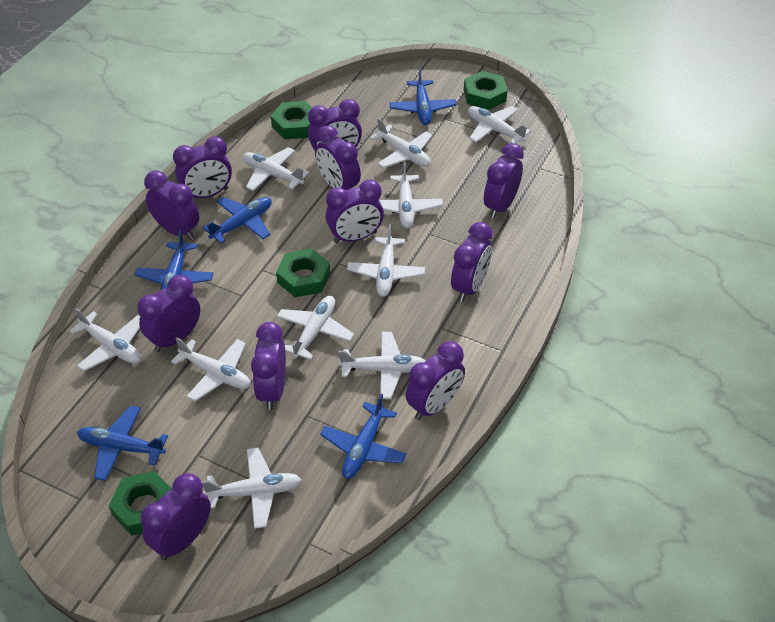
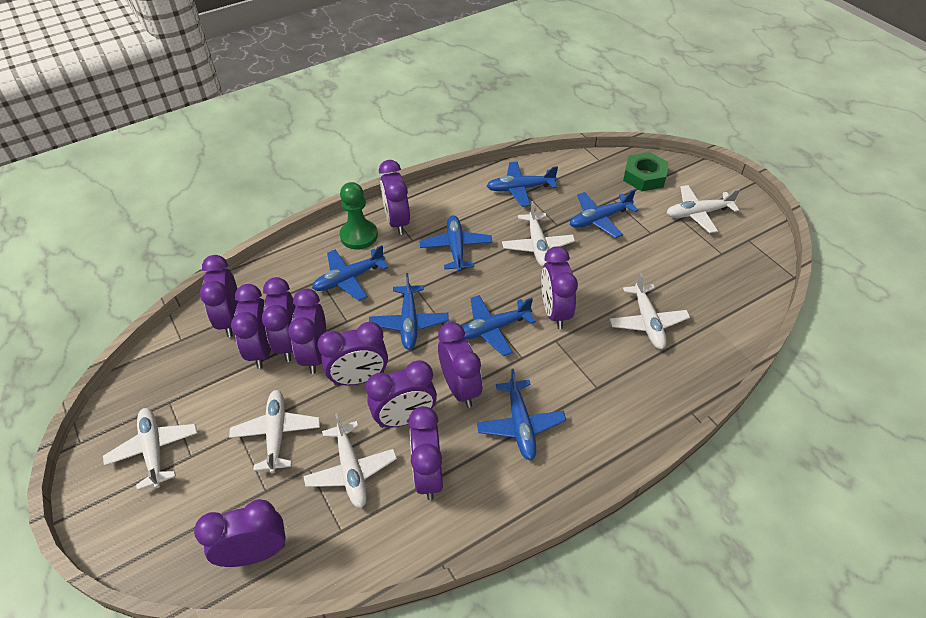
blue plane: [77,405,168,481] [134,230,213,290] [203,197,272,243] [320,394,407,479] [390,68,457,125] = 5 -> [312,245,388,301] [369,273,449,350] [419,215,492,272] [462,295,536,356] [477,369,566,461] [487,162,558,207] [570,189,638,238] = 7
green nut: [108,471,172,536] [271,101,312,139] [276,248,330,297] [464,71,507,110] = 4 -> [623,152,669,191] = 1
green pawn: none = 0 -> [340,182,378,249] = 1
white plane: [69,308,141,371] [171,337,251,401] [201,448,302,529] [243,147,309,191] [277,296,354,360] [338,332,425,399] [347,225,425,297] [370,118,433,168] [379,162,443,228] [468,106,531,144] = 10 -> [103,408,197,491] [229,390,320,474] [303,413,397,508] [502,201,575,267] [609,273,690,349] [666,185,740,233] = 6

